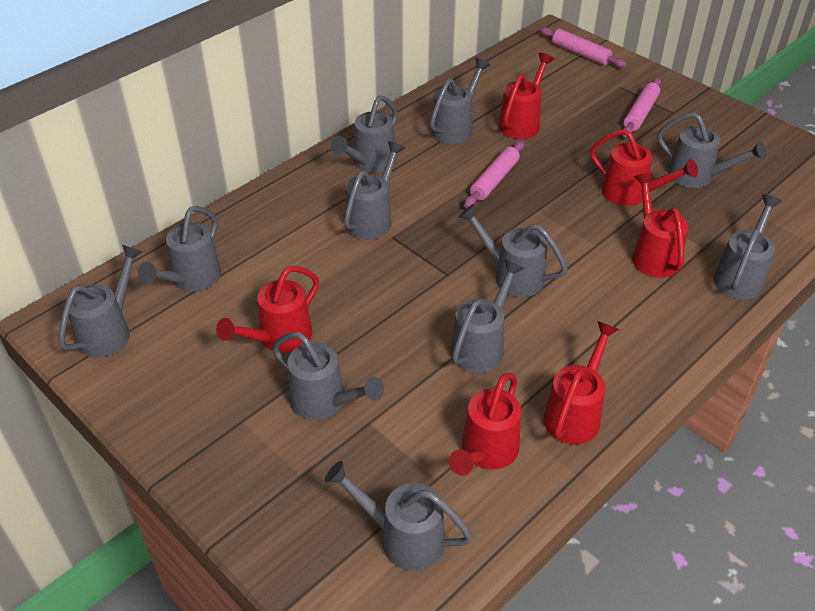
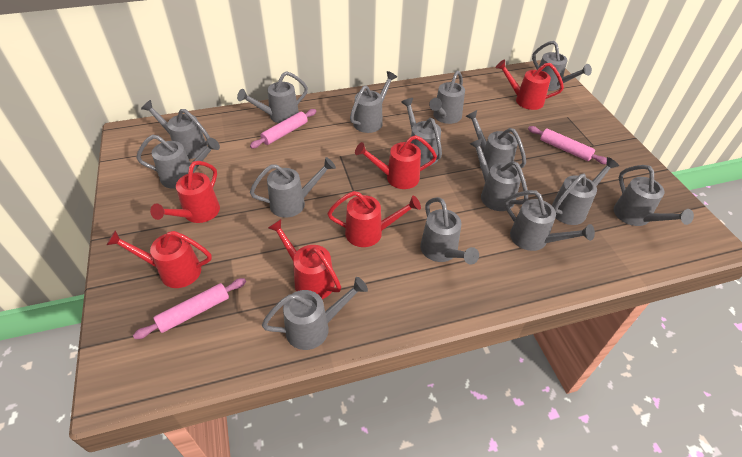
grey watering can: [58,245,142,358] [138,206,221,291] [272,332,384,420] [325,461,473,571] [331,96,398,172] [344,141,405,240] [430,58,491,144] [451,260,524,373] [458,204,567,297] [657,112,767,188] [713,195,782,300] = 11 -> [136,135,220,189] [141,100,210,159] [237,71,308,123] [250,157,336,218] [262,277,368,350] [350,71,397,133] [401,98,442,166] [420,197,479,264] [429,71,465,124] [466,110,526,170] [470,138,528,211] [504,190,595,251] [532,41,592,91] [552,157,619,225] [614,165,694,226] = 15

